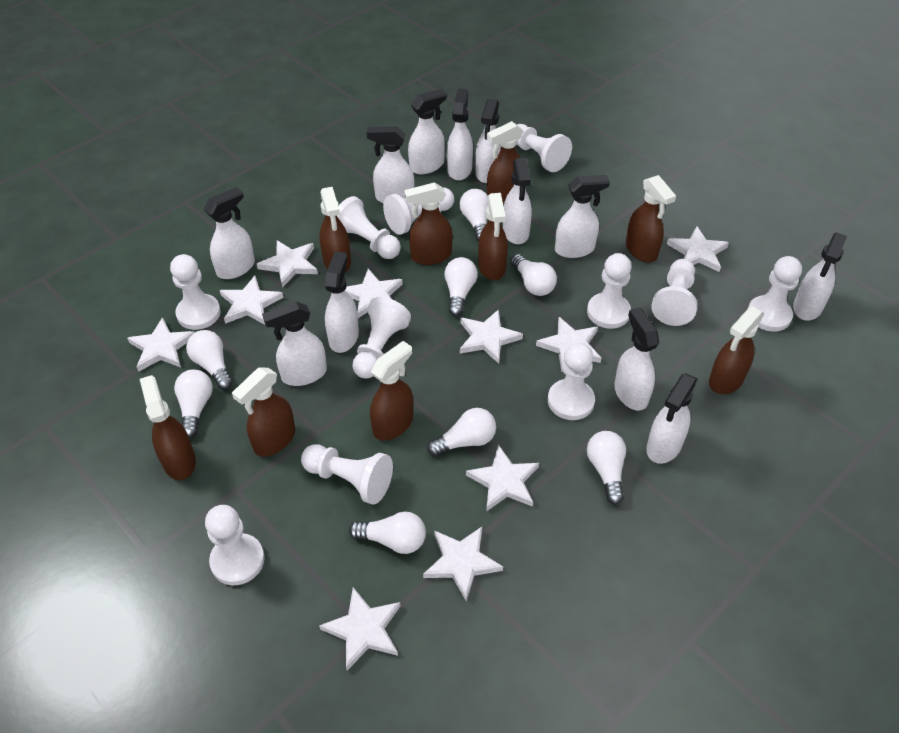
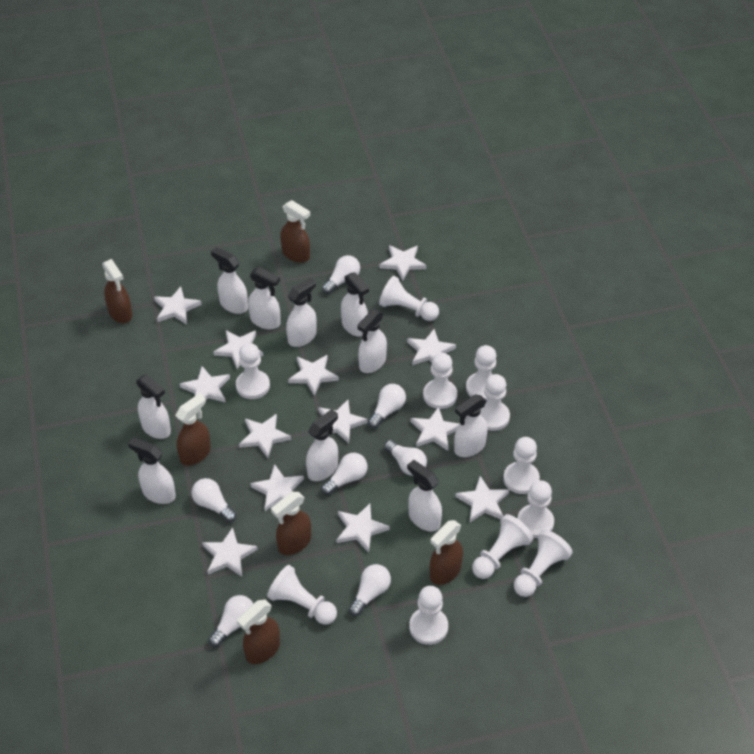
brown spray bottle: [140,375,196,480] [232,367,295,457] [319,187,351,272] [370,341,413,441] [404,182,453,265] [478,193,508,280] [487,121,523,204] [626,175,676,262] [709,306,765,394] = 9 -> [102,259,132,323] [175,393,211,466] [237,599,280,664] [271,492,311,555] [280,200,310,263] [430,520,463,585] = 6
white light bulb: [174,369,213,438] [186,330,233,389] [349,512,426,554] [427,408,496,456] [444,257,478,316] [459,189,488,242] [511,254,557,296] [587,431,626,505] = 8 -> [191,478,237,522] [209,595,253,647] [321,453,368,495] [322,255,360,294] [349,564,391,616] [368,384,406,428] [384,440,427,476] = 7
white spray bottle: [204,187,255,279] [262,301,327,386] [325,252,359,353] [367,126,415,204] [408,89,447,174] [447,89,473,180] [475,99,501,183] [503,158,532,244] [555,175,610,258] [614,308,659,411] [646,373,697,464] [793,232,847,320] = 12 -> [128,438,176,504] [136,375,171,439] [211,247,248,314] [248,267,281,329] [286,277,317,347] [306,409,338,481] [341,272,369,337] [357,309,387,373] [407,460,442,531] [454,394,488,457] = 10
white star: [127,317,195,372] [220,276,284,325] [257,240,318,288] [319,587,400,670] [345,269,403,318] [423,527,503,601] [460,309,523,364] [466,445,539,512] [536,317,601,371] [667,226,729,272] = 10 -> [154,287,202,324] [180,366,230,402] [202,527,258,576] [214,330,263,369] [239,414,291,458] [250,464,304,511] [288,355,339,396] [318,400,367,443] [337,504,390,552] [379,245,426,281] [407,329,456,365] [410,407,459,451] [455,476,509,522] = 13

